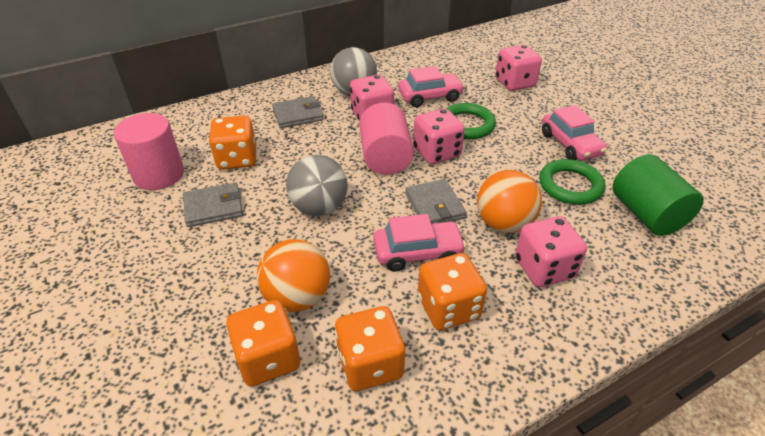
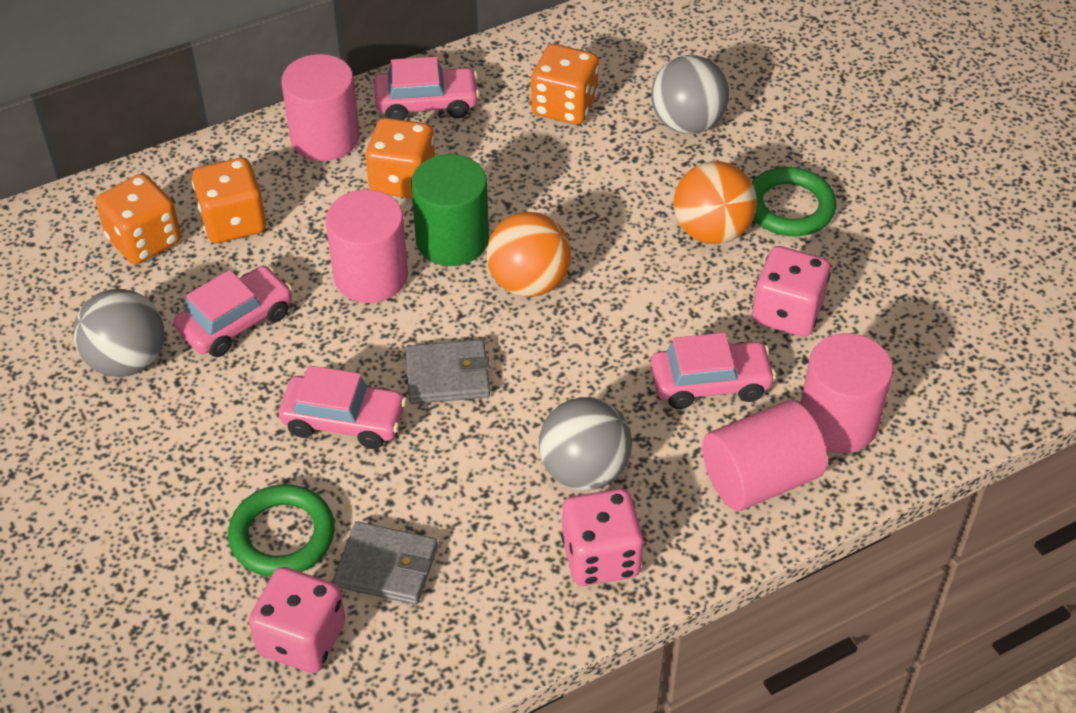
grey ball: [286,155,348,216] [330,47,377,95] = 2 -> [73,289,164,377] [539,397,632,490] [651,55,729,134] = 3
grey wallet: [183,182,243,227] [272,96,324,128] [405,179,467,224] = 3 -> [333,521,438,605] [405,339,490,404] = 2
pink car: [374,214,466,271] [398,66,465,107] [542,105,607,160] = 3 -> [174,266,292,357] [279,365,407,449] [374,57,480,120] [651,333,776,409] = 4
pink cylinder: [114,113,184,190] [359,103,414,175] = 2 -> [281,54,360,161] [326,189,408,303] [702,400,827,511] [800,333,893,453] = 4
pink dice: [350,75,394,122] [413,108,465,164] [495,45,542,91] [515,216,587,287] = 4 -> [249,567,345,673] [561,489,644,586] [752,246,831,337] = 3

